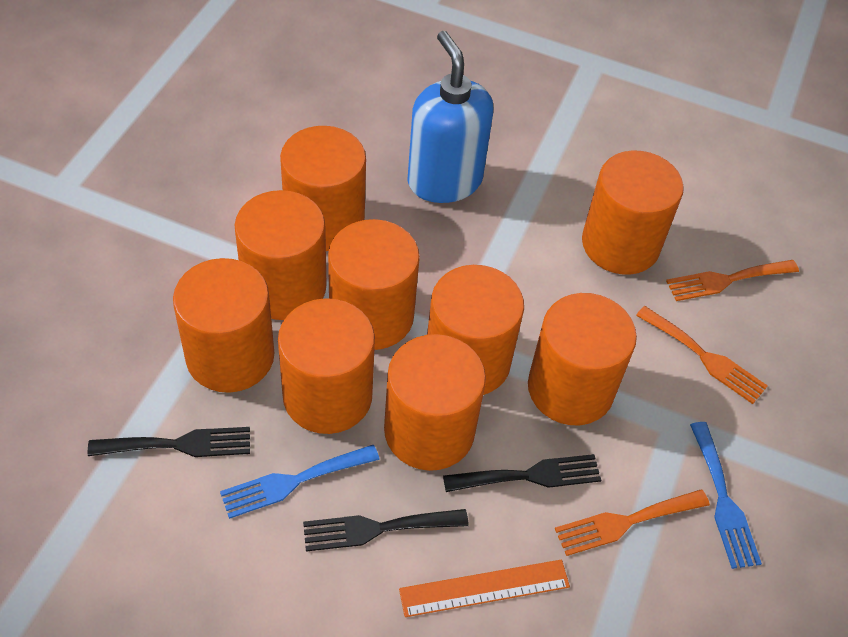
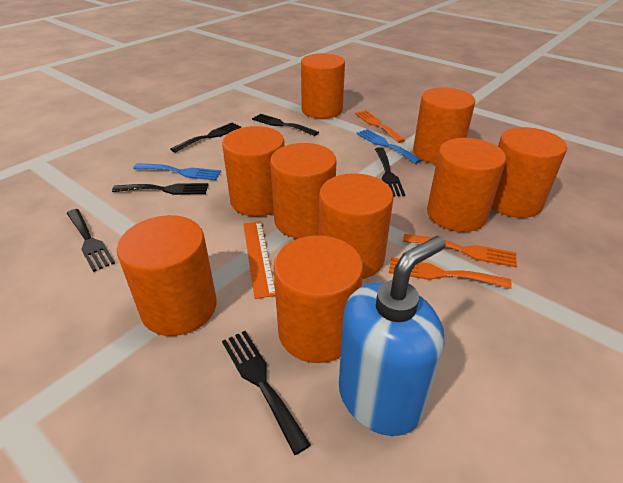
black fork: [88,427,250,457] [303,509,469,552] [443,454,601,492] = 3 -> [67,209,115,272] [112,183,209,195] [170,122,241,153] [222,331,311,455] [252,114,319,136] [375,147,405,197] = 6

